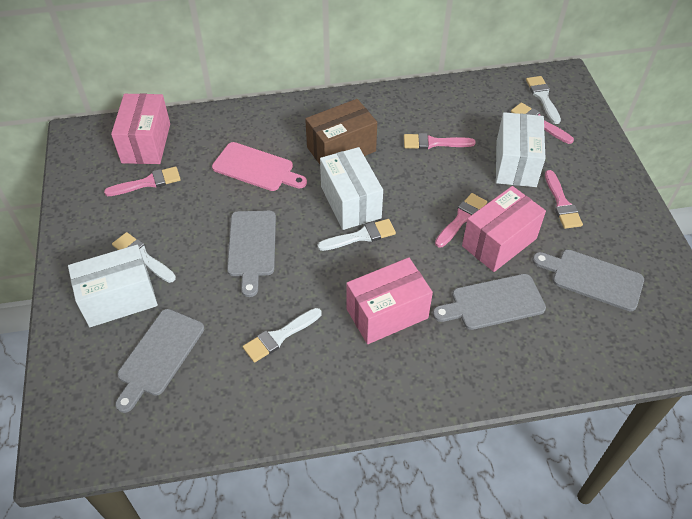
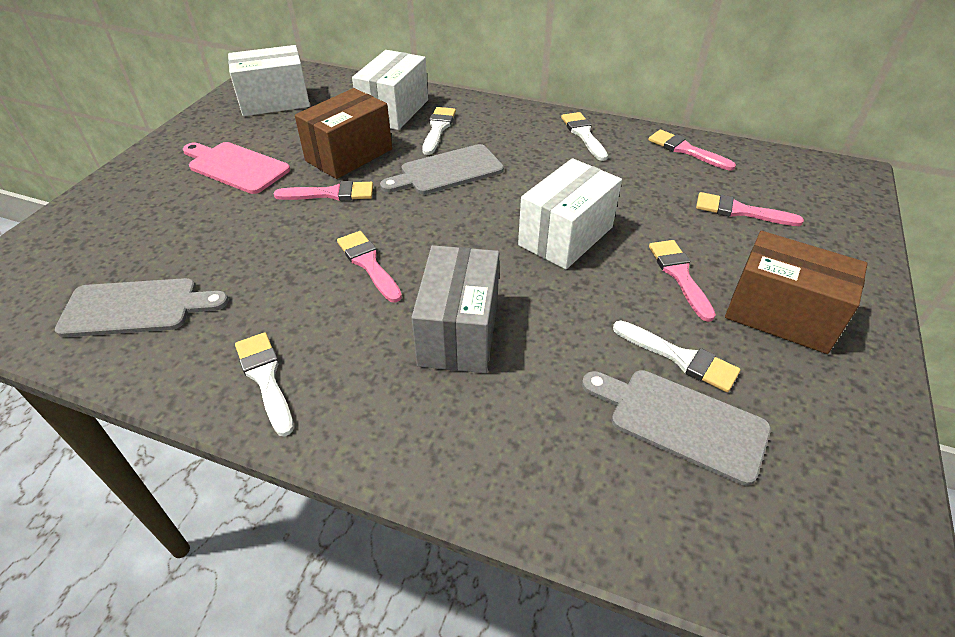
brown box: [305,99,377,164] = 1 -> [295,88,392,179] [725,231,868,354] = 2
grey box: none = 0 -> [411,245,499,373] = 1
grey cutting board: [115,309,204,413] [227,210,276,297] [433,274,546,330] [532,249,644,311] = 4 -> [55,278,228,337] [380,144,504,194] [582,370,771,486] = 3
pink box: [111,93,170,164] [347,258,433,344] [462,186,546,272] = 3 -> none = 0

